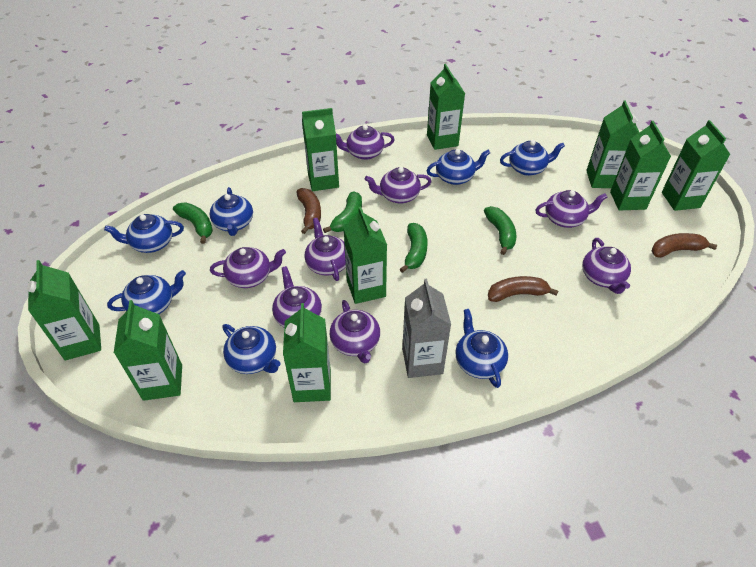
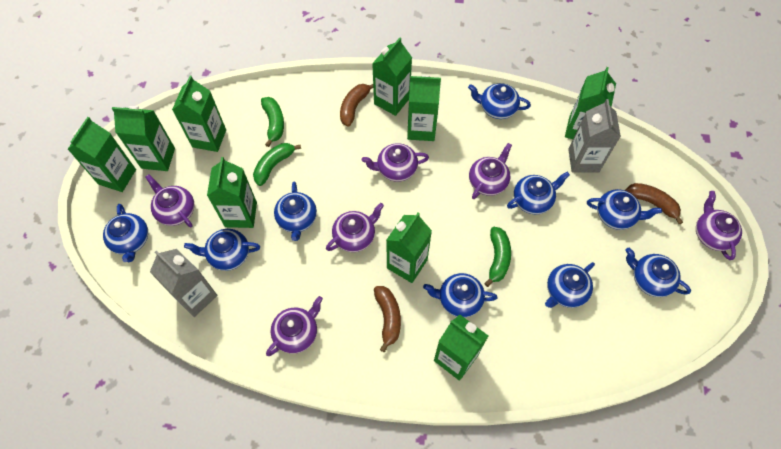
blue teapot: [104,214,184,253] [107,270,186,314] [210,187,253,236] [222,324,281,374] [426,149,490,185] [455,309,508,388] [500,140,565,176] = 7 -> [103,204,148,262] [184,229,260,271] [274,182,317,241] [423,273,498,317] [468,83,531,119] [507,172,570,214] [545,262,595,308] [587,189,662,230] [626,248,691,297] = 9
green banana: [173,203,213,244] [323,191,362,233] [400,223,428,273] [484,206,516,255] = 4 -> [253,143,301,186] [261,97,284,147] [484,227,511,287] = 3
grey carton: [402,279,451,378] = 1 -> [150,249,218,317] [568,99,621,173] = 2
purple teapot: [210,247,286,288] [272,266,322,327] [304,218,346,281] [330,300,380,363] [336,125,395,160] [365,167,432,203] [535,190,607,228] [582,238,631,294] = 8 -> [145,174,194,227] [266,296,323,356] [326,203,384,252] [362,143,429,182] [469,143,512,199] [696,191,742,260] = 6

